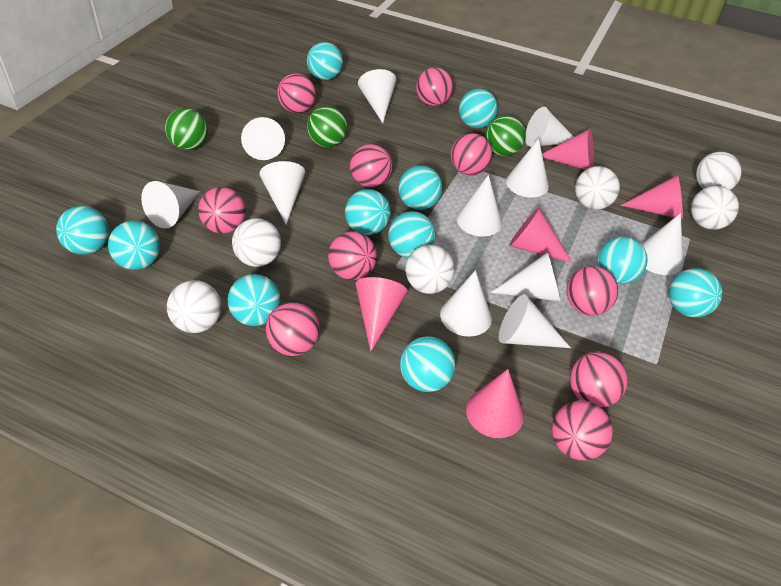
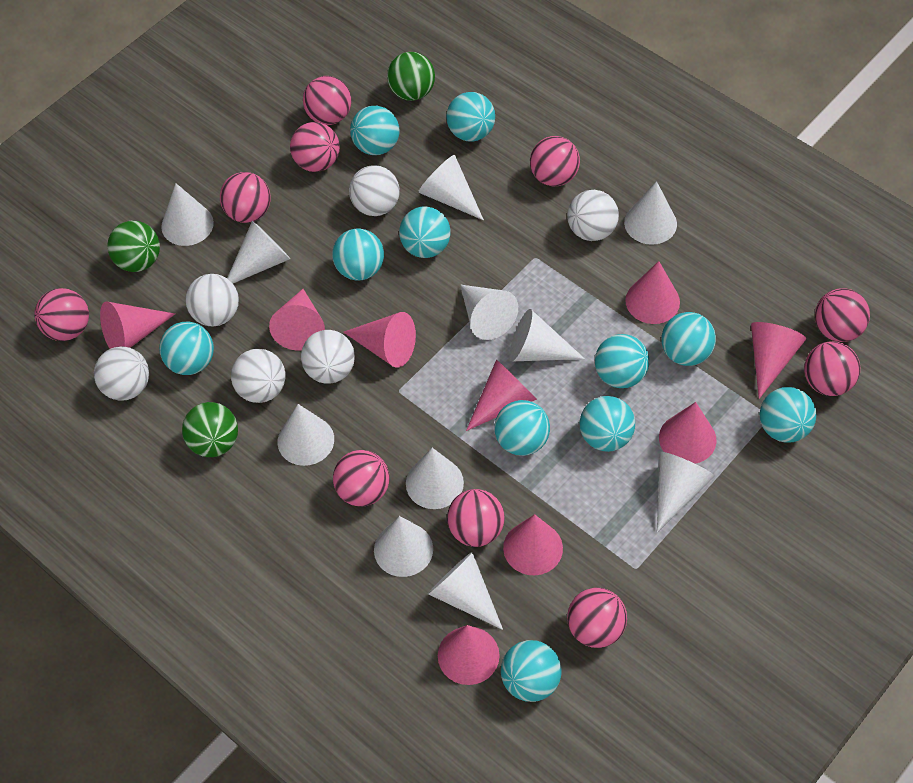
pink cone: [356,277,408,351] [466,369,524,438] [509,207,572,263] [542,129,594,170] [621,175,683,220] = 5 -> [100,301,175,349] [269,289,325,351] [343,312,416,367] [438,625,500,685] [466,360,537,431] [503,514,563,575] [625,261,680,324] [659,402,717,464] [751,322,806,399] = 9

